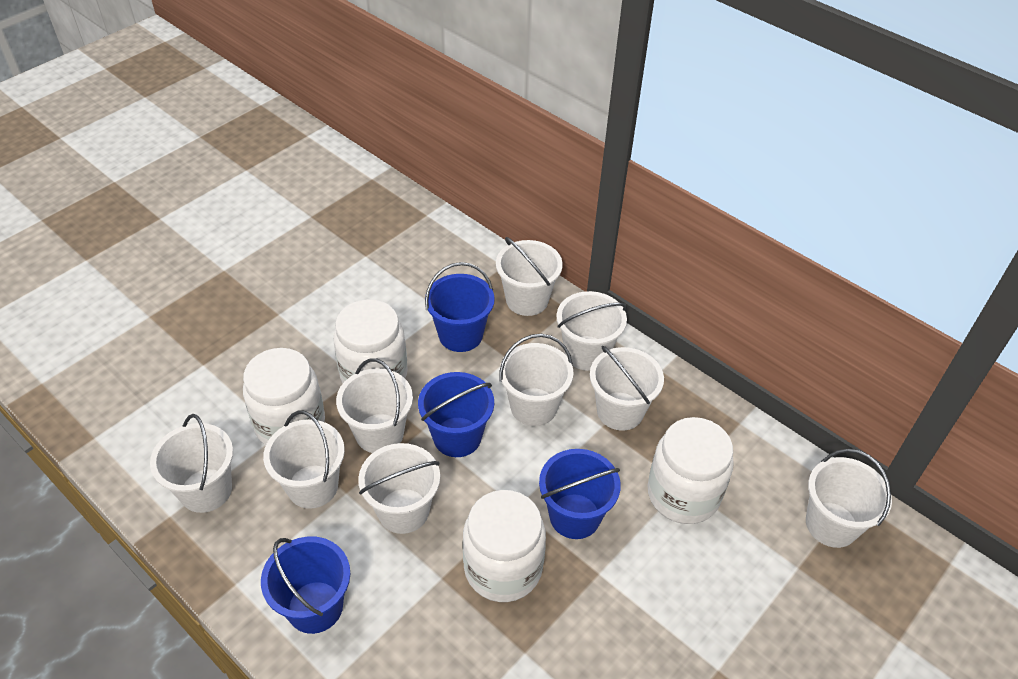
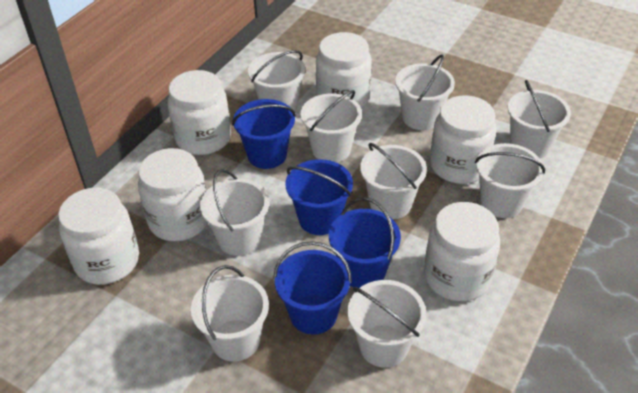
white jar: [243,348,325,445] [333,299,408,383] [463,490,546,602] [647,417,734,524] = 4 -> [58,188,139,285] [138,148,208,241] [168,70,231,155] [316,32,372,109] [424,202,500,301] [430,95,497,184] = 6

